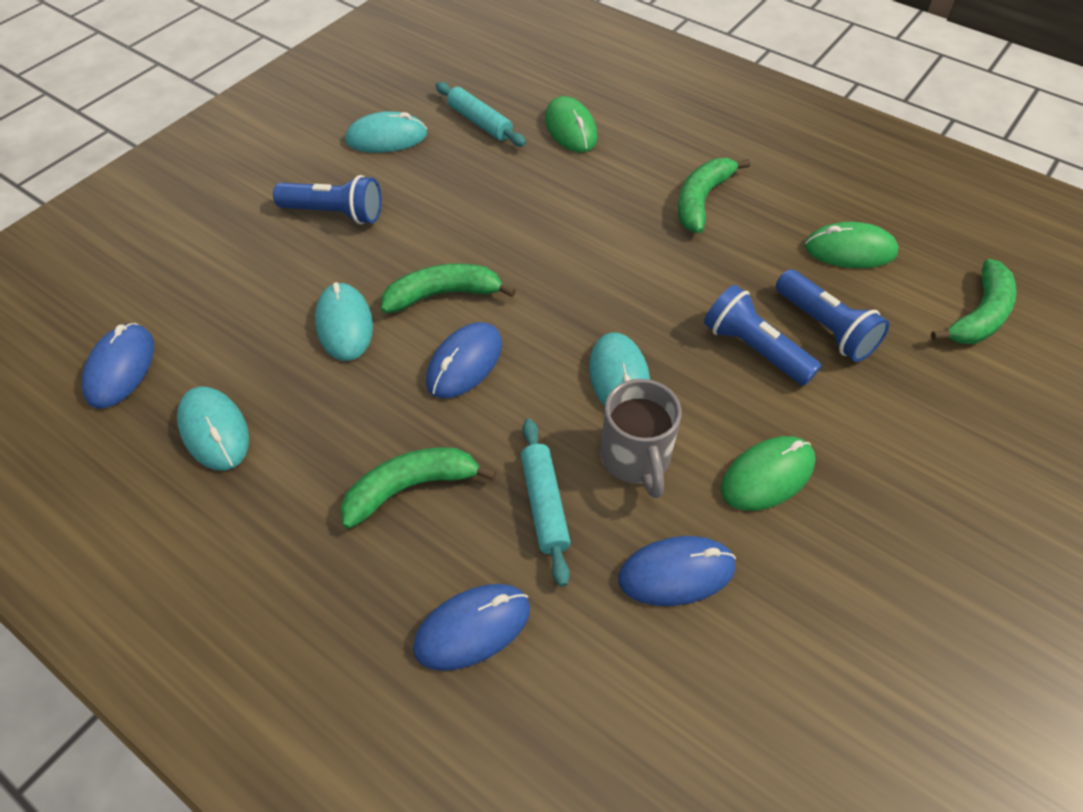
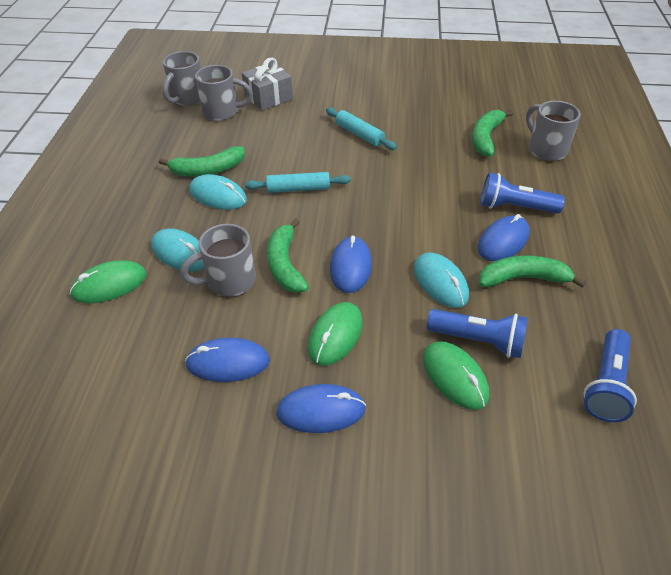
grey gift: none = 0 -> [242,57,293,111] = 1
grey mug: [600,379,682,499] = 1 -> [162,51,201,106] [180,224,256,296] [195,65,253,121] [526,101,581,161] = 4
turquoise mouse: [177,387,249,471] [315,282,373,361] [345,111,427,153] [589,332,650,407] = 4 -> [151,229,204,272] [189,174,247,210] [414,252,469,308] = 3

